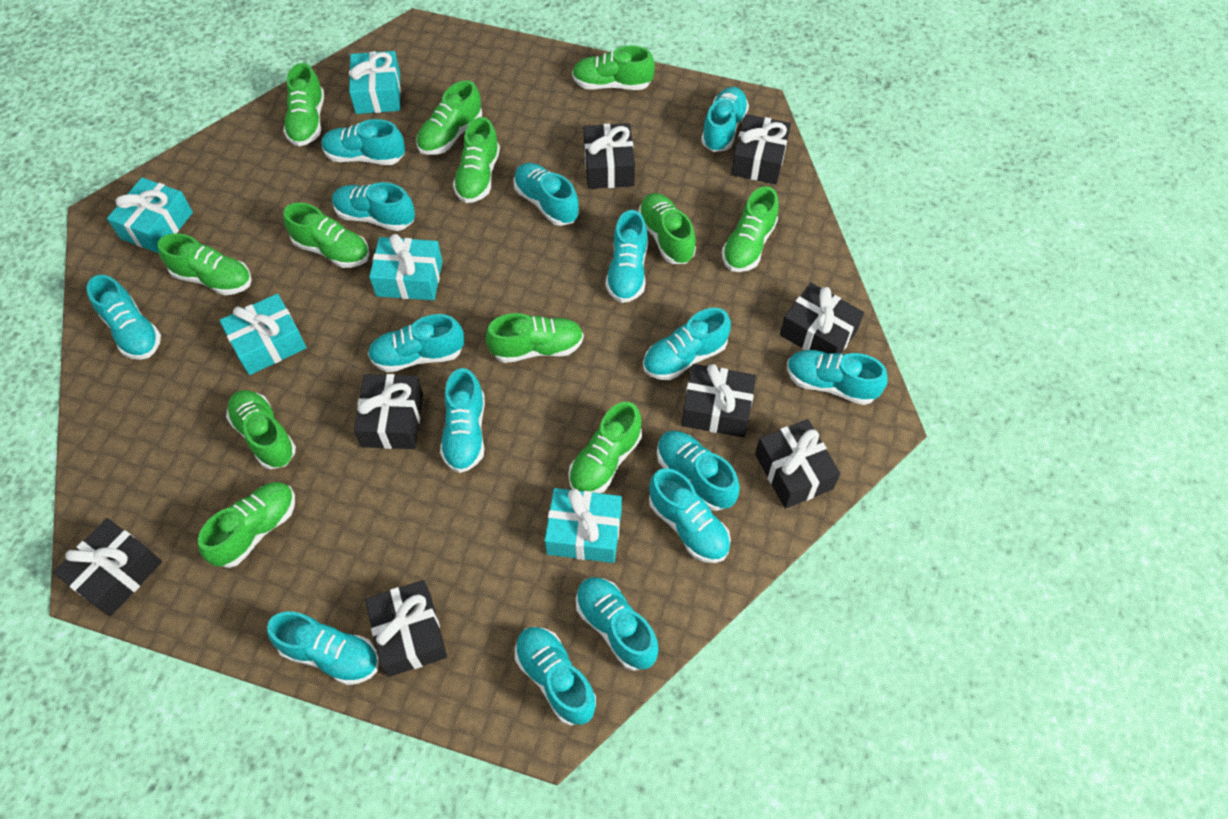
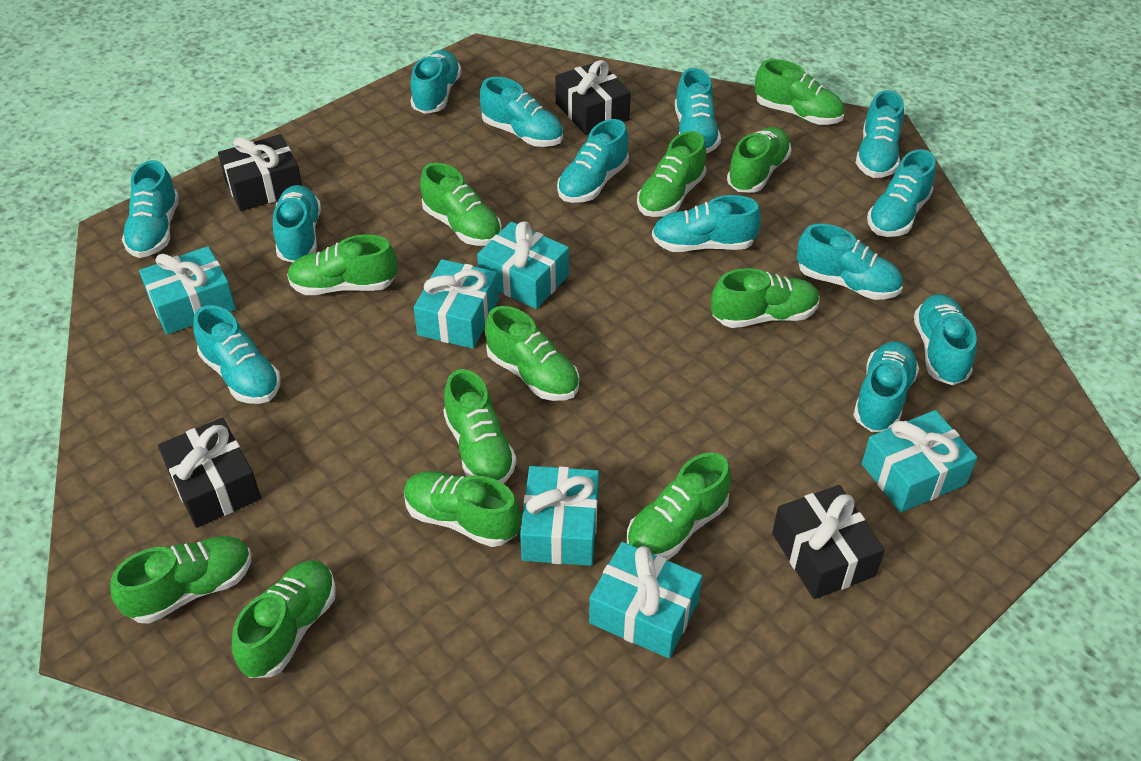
black gift: [53,518,162,616] [354,374,423,449] [365,580,447,677] [584,123,635,189] [681,364,756,438] [731,114,791,184] [755,419,840,509] [780,283,864,354] = 8 -> [158,418,261,528] [218,134,302,211] [556,60,631,135] [772,485,885,599] = 4
turquoise gift: [107,177,193,253] [220,294,307,375] [349,51,401,114] [369,234,443,300] [545,488,622,563] = 5 -> [139,246,236,335] [414,259,499,349] [477,221,569,309] [520,466,599,566] [589,542,702,658] [862,410,977,512] = 6
turquoise shoe: [87,275,161,360] [267,612,379,685] [322,119,405,165] [332,182,415,231] [368,314,464,372] [440,368,485,473] [514,163,579,226] [515,627,596,726] [576,577,659,671] [606,210,648,303] [643,308,731,380] [649,468,731,563] [657,431,740,511] [701,87,749,152] [787,350,888,405] = 15 -> [122,160,179,258] [193,305,281,404] [273,185,321,262] [410,50,461,114] [480,77,563,147] [557,119,629,203] [652,195,761,252] [675,68,721,154] [797,224,903,300] [853,341,919,432] [856,90,904,178] [867,149,936,237] [914,294,977,385] = 13

